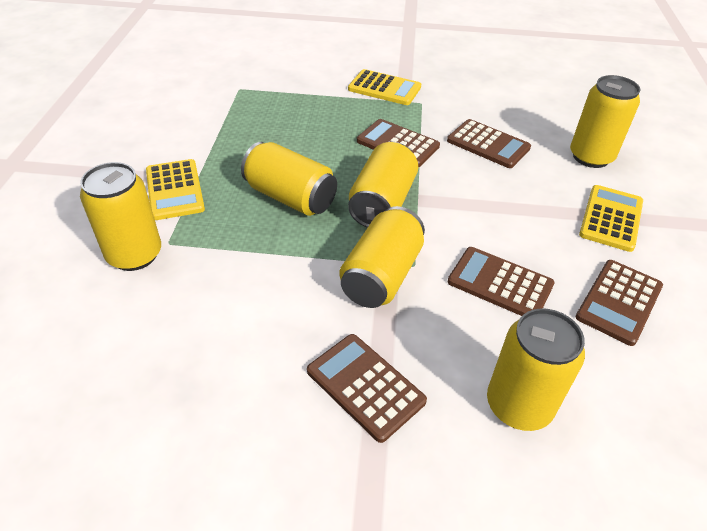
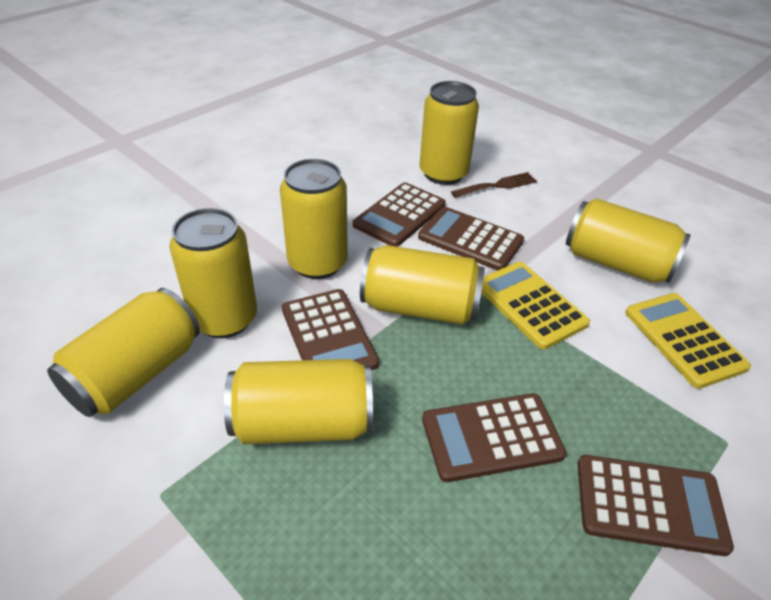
brown fork: none = 0 -> [451,172,537,198] = 1
yellow calculator: [146,159,205,220] [348,69,421,105] [579,185,643,252] = 3 -> [481,262,590,349] [625,293,751,389] = 2
yellow can: [80,162,161,271] [241,142,337,216] [339,206,425,308] [348,142,418,228] [487,308,585,431] [570,75,641,168] = 6 -> [47,288,200,417] [169,208,257,338] [224,359,373,444] [280,159,348,279] [360,245,485,325] [420,81,479,185] [566,198,691,283] = 7

